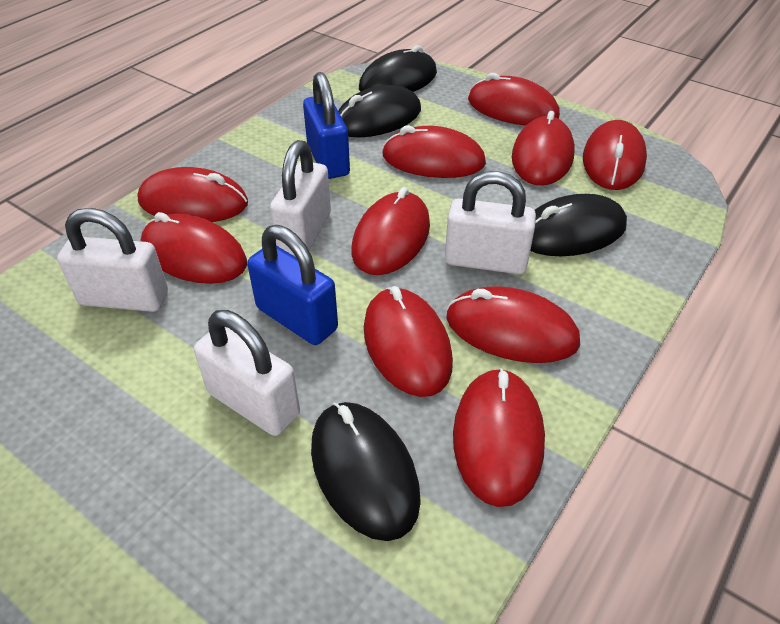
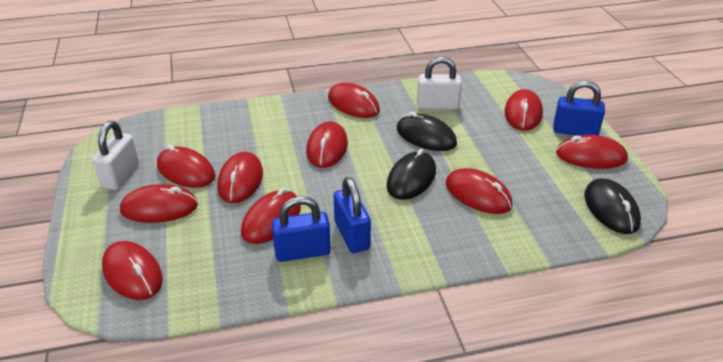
black mouse: [311,402,421,541] [338,85,421,137] [359,45,437,92] [530,194,627,256] = 4 -> [387,149,436,200] [397,112,457,151] [584,179,641,234] = 3
blue padlock: [247,225,338,345] [303,72,350,179] = 2 -> [272,196,331,262] [334,177,371,253] [553,81,605,136] = 3
white padlock: [57,208,168,312] [194,310,300,436] [270,140,331,256] [445,171,536,274] = 4 -> [93,121,139,190] [417,57,462,110] = 2

